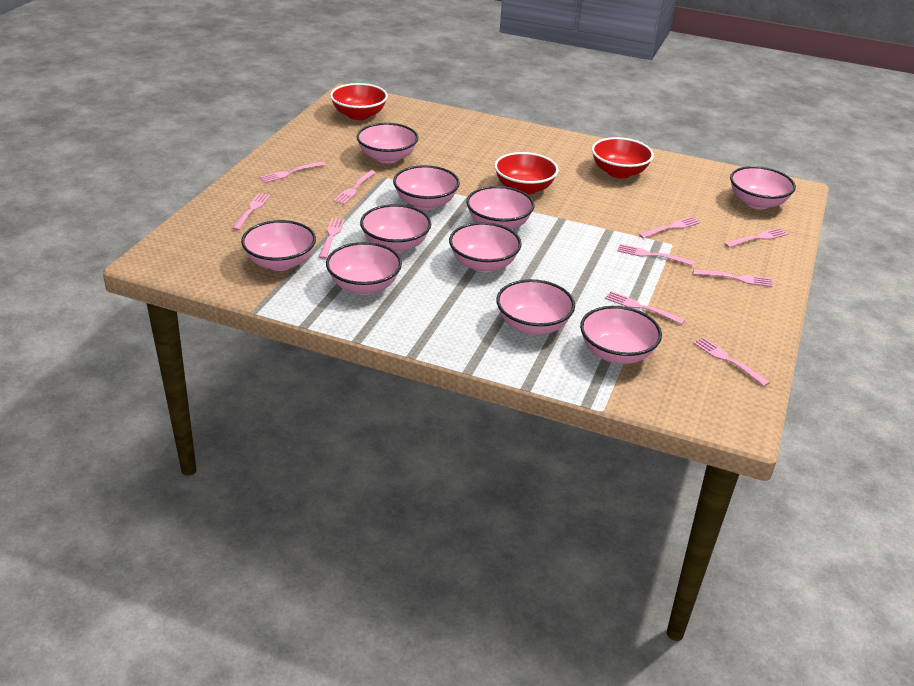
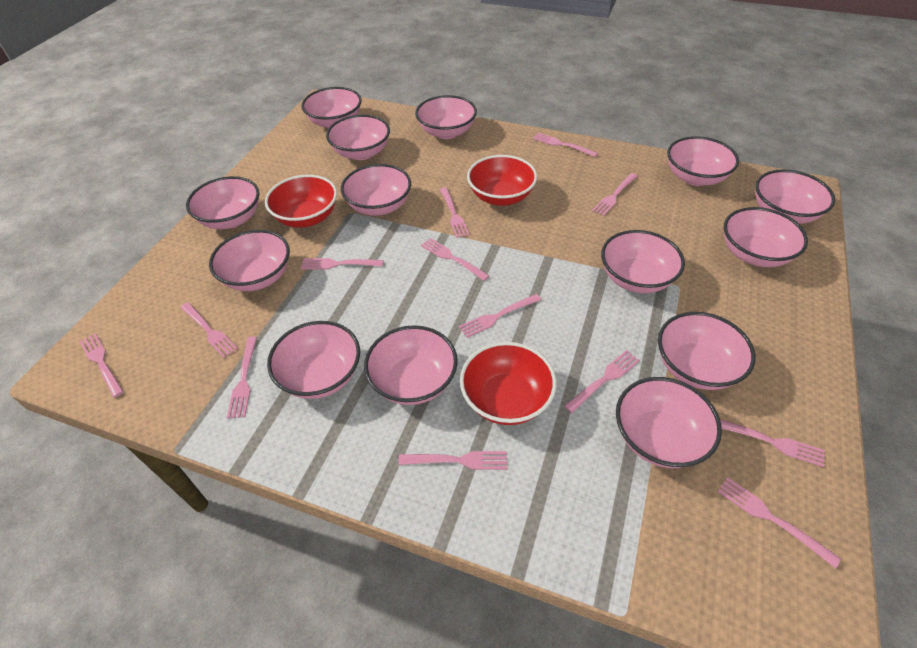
pink bowl: [241,220,316,271] [326,242,402,295] [357,123,418,163] [360,204,431,253] [393,165,460,210] [449,222,522,272] [466,186,534,229] [496,279,575,335] [580,306,662,364] [730,166,796,209] = 10 -> [186,176,259,229] [209,230,290,291] [267,321,360,399] [301,87,362,128] [326,115,390,160] [341,164,411,216] [364,325,458,405] [415,95,477,139] [601,230,685,293] [616,377,722,468] [658,312,756,390] [667,136,739,186] [724,207,808,267] [755,169,835,224] = 14
pink fork: [232,193,271,230] [259,161,326,183] [319,218,345,259] [333,171,376,204] [605,291,685,325] [617,244,694,266] [639,217,700,238] [693,269,773,287] [693,337,770,386] [724,228,788,248] = 10 -> [79,333,124,397] [180,302,238,358] [227,336,257,418] [301,258,384,270] [399,451,507,470] [421,238,489,281] [440,188,470,238] [459,294,541,338] [533,132,598,157] [564,350,640,413] [592,173,638,216] [717,477,841,568] [720,419,825,467] = 13

